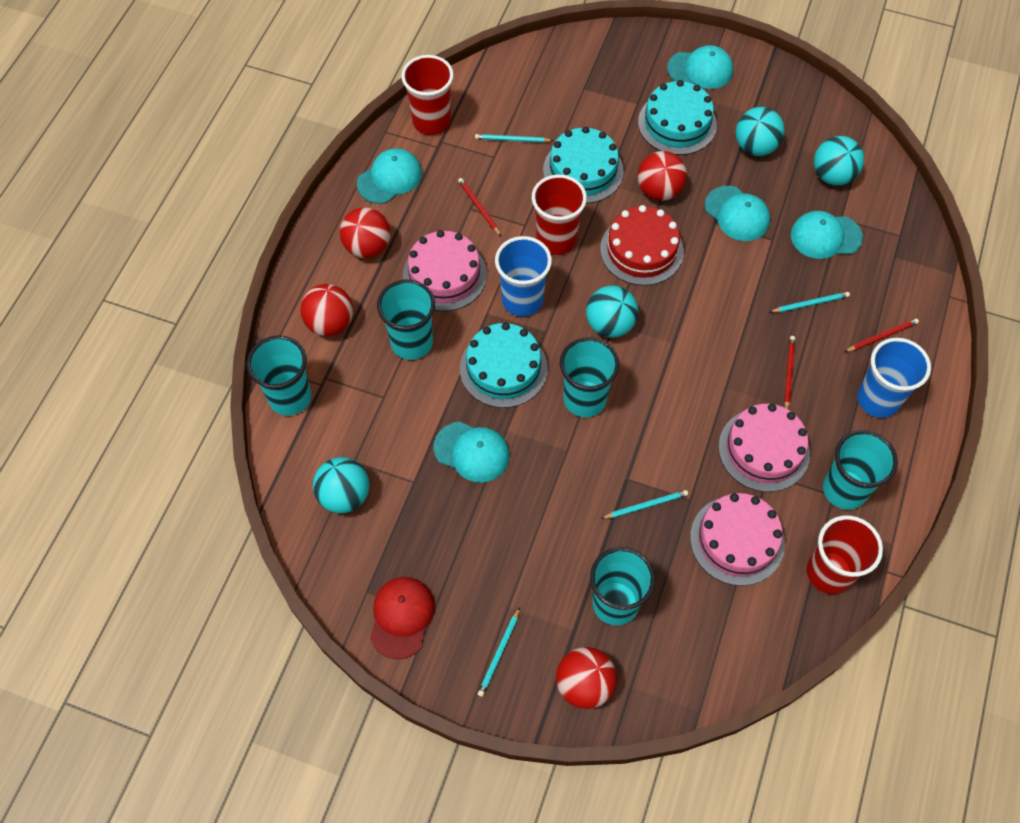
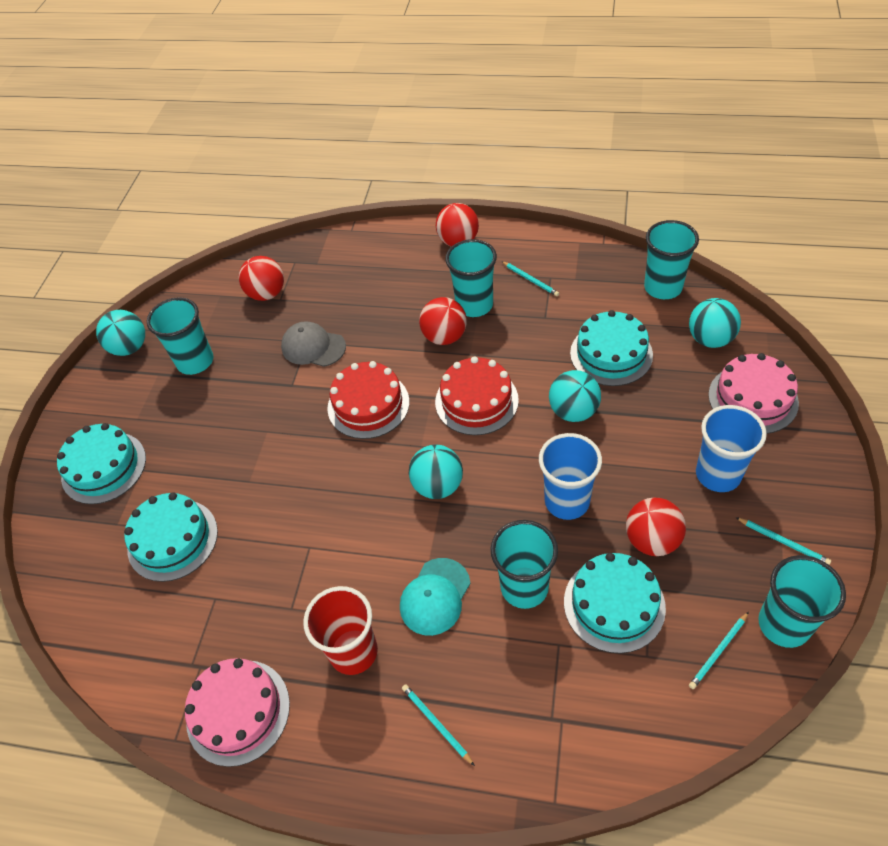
grey cap: none = 0 -> [281,321,346,367] = 1
pink cake: [403,230,487,311] [690,493,785,586] [718,404,810,492] = 3 -> [185,658,290,767] [708,353,799,434] = 2
red cake: [600,205,684,286] = 1 -> [327,361,409,439] [435,356,519,435] = 2
red cap: [370,577,435,659] = 1 -> none = 0
red cup: [401,55,454,135] [532,175,587,255] [807,515,883,594] = 3 -> [303,586,378,675] = 1
red pencil: [458,178,501,236] [784,336,795,409] [845,319,919,352] = 3 -> none = 0
turquoise cake: [460,323,548,408] [543,127,624,203] [638,80,717,155] = 3 -> [57,423,146,504] [124,492,218,582] [564,553,666,653] [570,310,653,386] = 4
turquoise cap: [357,148,422,204] [433,422,510,482] [667,45,733,89] [705,186,770,241] [791,211,863,259] = 5 -> [400,558,471,636] = 1

